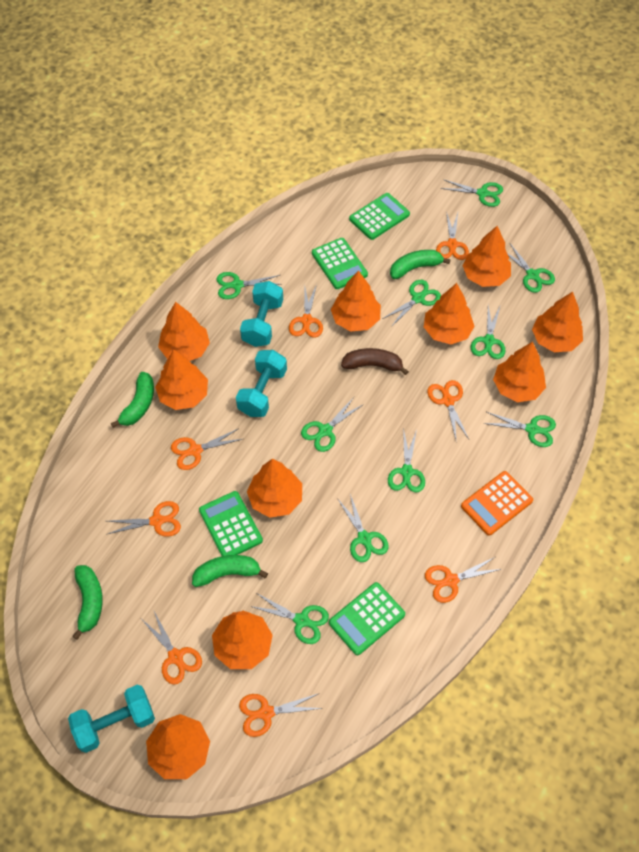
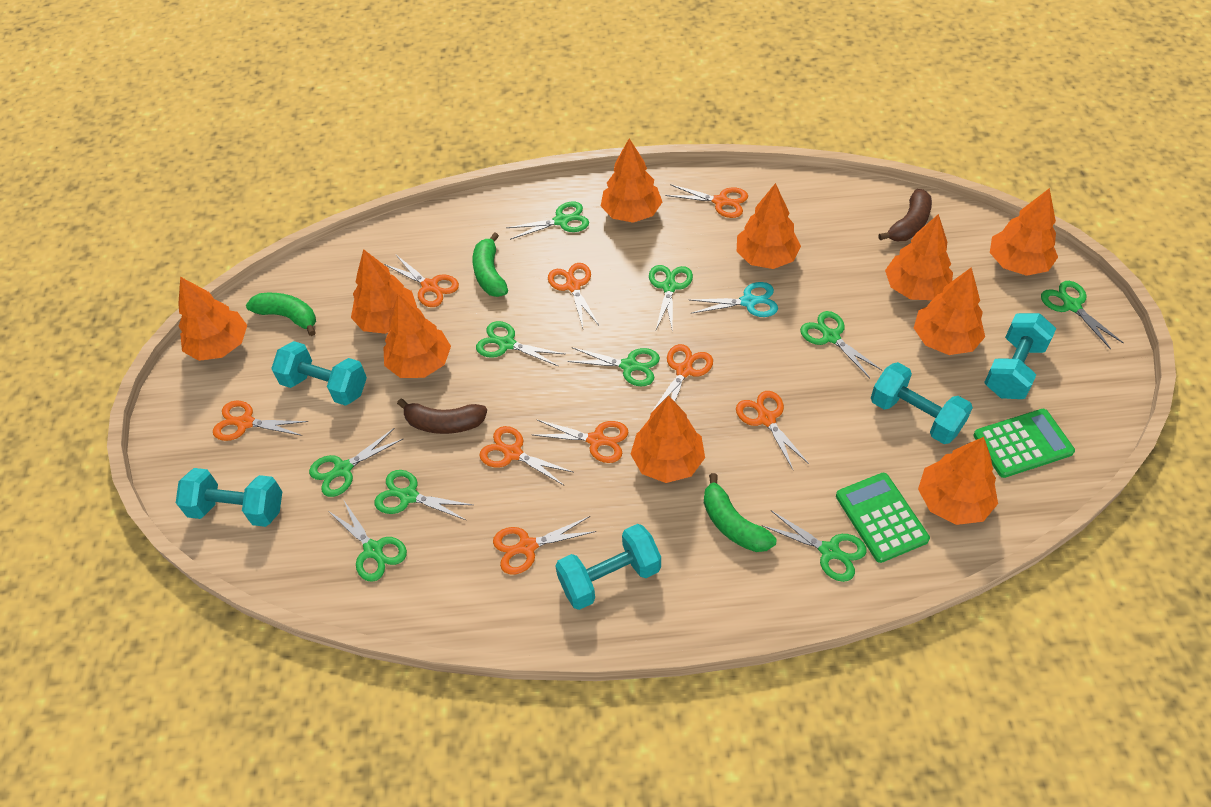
brown banana: [341,348,409,375] = 1 -> [397,399,487,434] [878,189,932,241] = 2
green banana: [73,565,103,640] [111,372,154,428] [192,555,268,587] [390,250,451,279] = 4 -> [246,293,316,336] [472,232,508,297] [704,473,777,552] = 3
green calculator: [199,491,263,556] [312,238,368,289] [329,582,405,655] [349,193,410,240] = 4 -> [836,473,930,563] [973,409,1075,478] = 2
orange calculator: [461,471,533,536] = 1 -> none = 0
orange scissors: [106,501,181,537] [143,612,202,685] [171,428,242,470] [239,693,323,737] [289,284,323,338] [425,557,501,603] [427,380,469,439] [436,211,469,260] = 8 -> [213,401,308,441] [384,255,459,307] [479,426,573,485] [493,516,596,574] [533,419,629,463] [548,263,599,328] [652,344,713,411] [666,184,748,218] [736,391,809,470] = 9
turquoise dumbbell: [68,685,155,753] [236,350,287,417] [240,281,283,347] = 3 -> [176,468,282,527] [271,341,367,406] [555,524,661,610] [871,362,973,444] [984,313,1056,399] = 5
turquoise scissors: none = 0 -> [690,282,778,317] = 1

